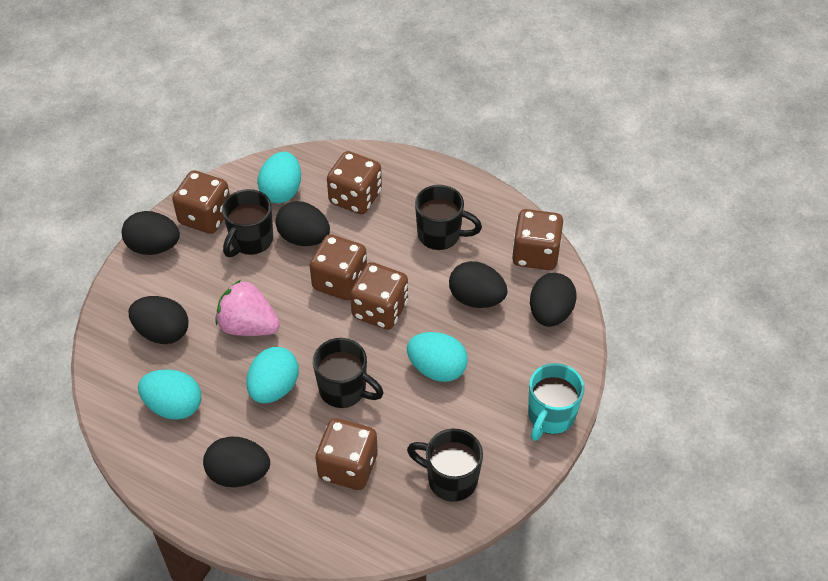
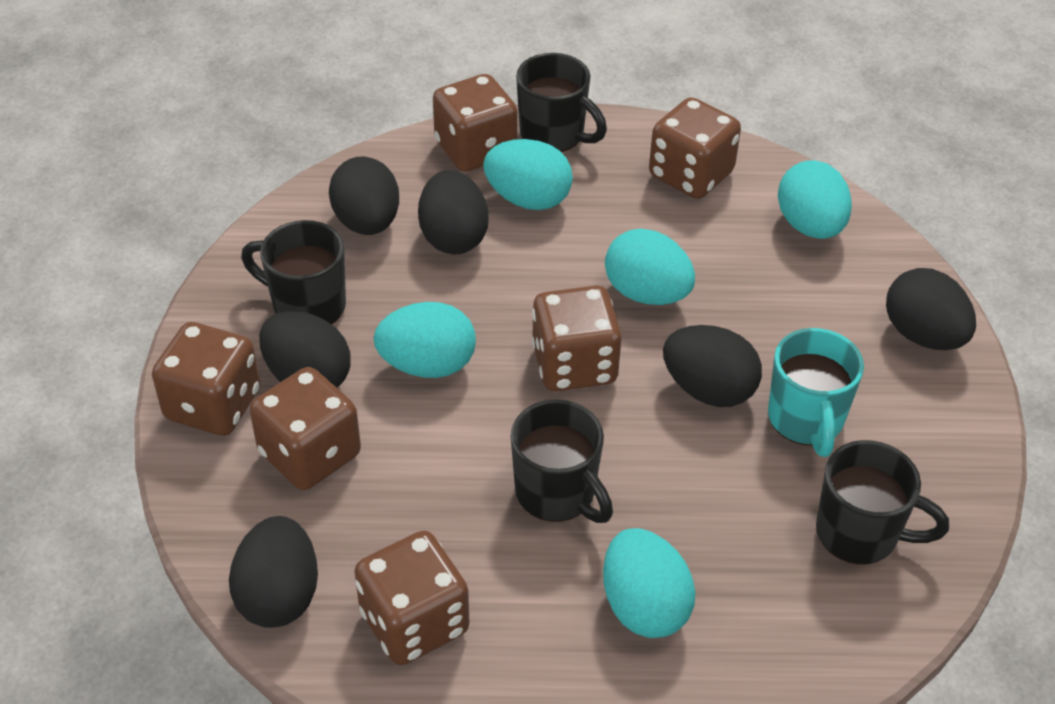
pink strawberry: [215,280,280,336] = 1 -> none = 0
turquoise egg: [138,369,201,420] [247,347,299,403] [257,152,301,204] [407,332,468,382] = 4 -> [374,302,476,378] [483,139,573,210] [603,528,696,638] [605,229,695,305] [778,160,852,239] = 5

